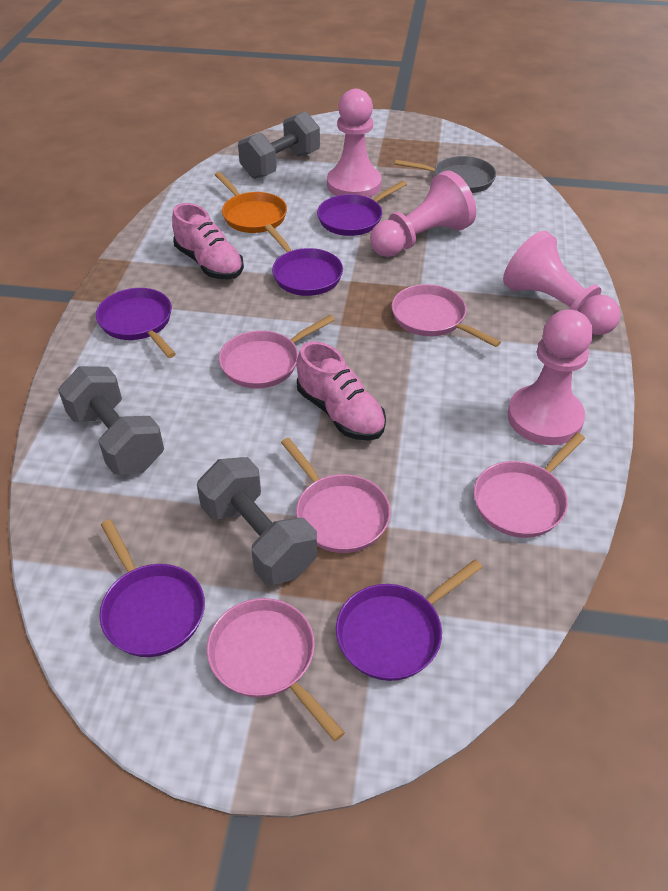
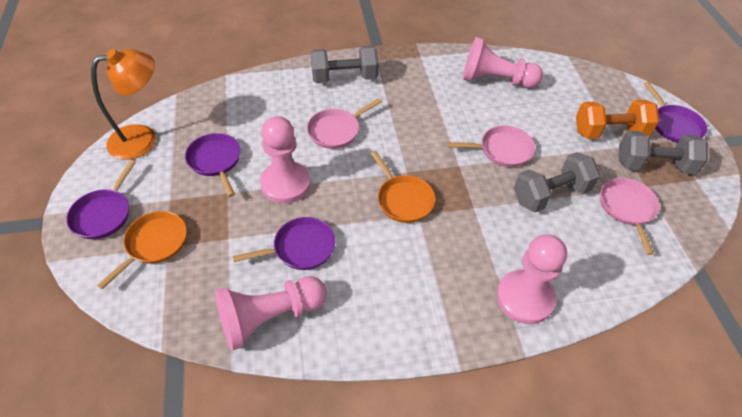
grey pan: [395,156,496,193] = 1 -> none = 0
orange dumbbell: none = 0 -> [576,100,659,139] = 1
orange lamp: none = 0 -> [91,49,156,160] = 1
orange pan: [215,172,287,233] = 1 -> [97,211,187,289] [370,151,435,223] = 2
pink pan: [207,598,345,741] [219,315,335,388] [281,438,391,553] [392,284,501,347] [474,433,585,538] = 5 -> [307,98,382,149] [447,125,535,167] [600,178,660,255] = 3
pink shoe: [172,203,244,280] [297,341,386,441] = 2 -> none = 0
purple pan: [96,288,176,358] [99,519,205,657] [264,224,343,296] [317,181,407,236] [336,560,483,681] = 5 -> [66,160,136,239] [185,133,241,197] [233,217,336,270] [644,82,707,143] = 4

